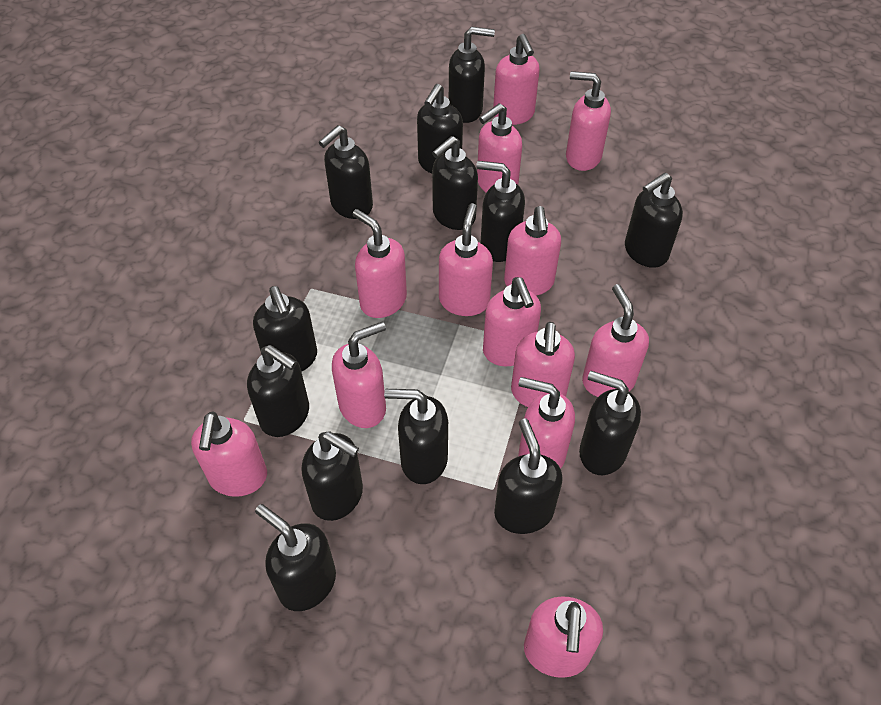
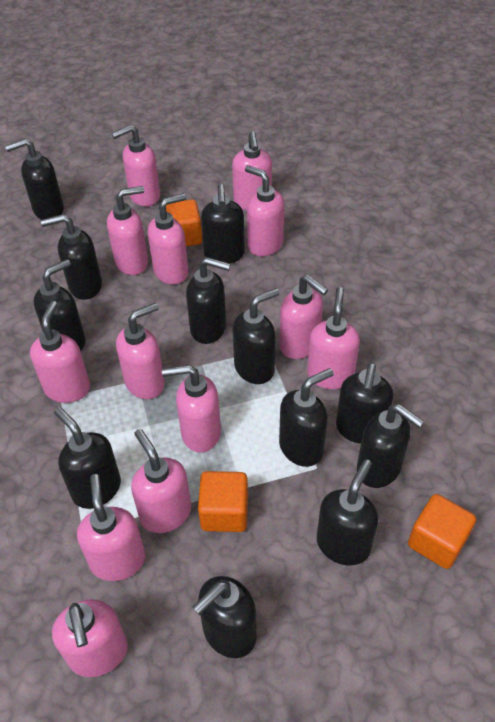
black soap dispenser: [247,345,309,437] [253,286,317,372] [255,504,336,611] [302,431,363,521] [319,125,373,219] [384,389,448,484] [417,84,463,174] [432,136,478,230] [449,27,495,123] [476,161,525,262] [494,419,563,534] [579,371,641,475] [625,173,683,268] = 13 -> [5,138,64,220] [34,259,86,351] [41,214,102,300] [54,407,121,509] [186,257,230,344] [192,576,257,658] [201,184,245,263] [233,288,279,384] [279,368,334,467] [317,459,378,566] [336,363,393,444] [357,404,424,488] = 12
orange cube: none = 0 -> [166,199,202,246] [198,471,248,532] [408,494,476,569] = 3

